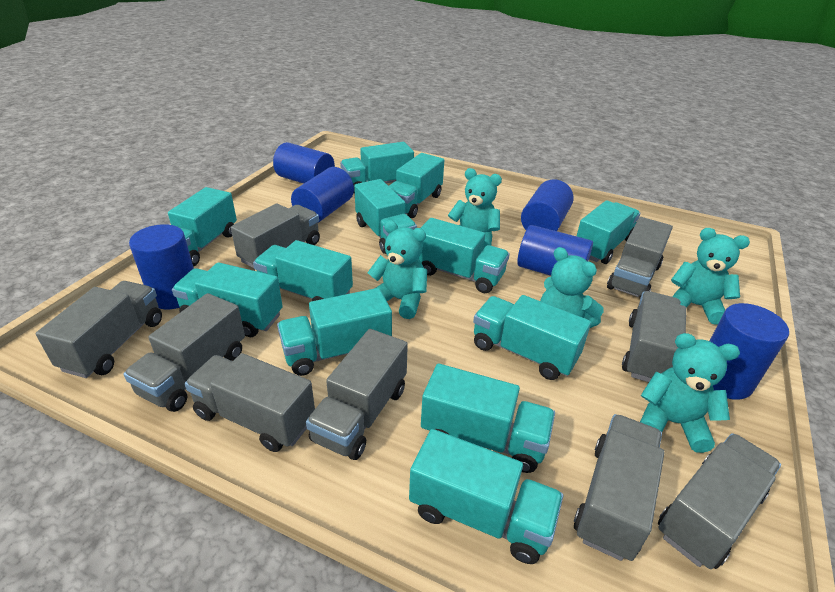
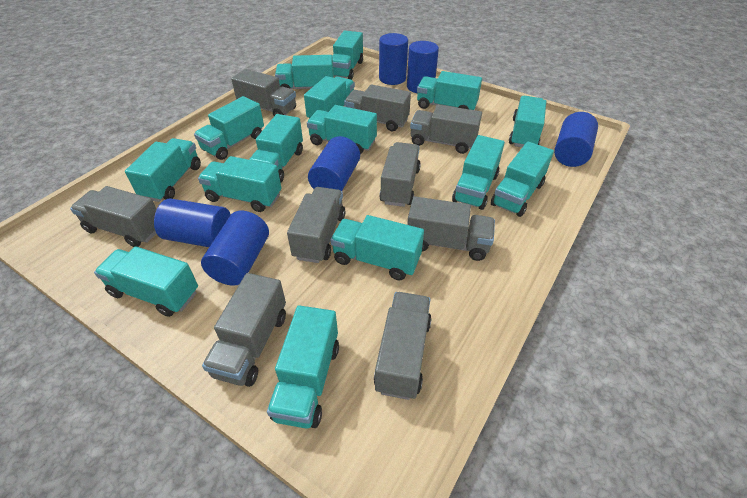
turquoise teddy bear: [367,220,427,319] [448,168,502,248] [540,247,604,328] [640,333,740,453] [671,228,750,325] = 5 -> none = 0
turquoise truck: [168,187,237,267] [172,262,283,337] [253,240,353,301] [277,288,392,376] [340,142,414,194] [354,179,417,254] [389,153,444,218] [409,429,563,564] [418,218,510,293] [421,364,555,473] [473,295,591,380] [577,200,640,264] = 12 -> [94,246,198,317] [125,138,201,202] [194,96,264,160] [198,156,281,212] [249,114,303,183] [267,305,339,429] [275,55,334,89] [304,76,355,118] [307,105,377,154] [330,215,424,280] [332,31,363,80] [417,71,482,110] [452,135,505,210] [491,142,554,217] [509,96,546,147] = 15

